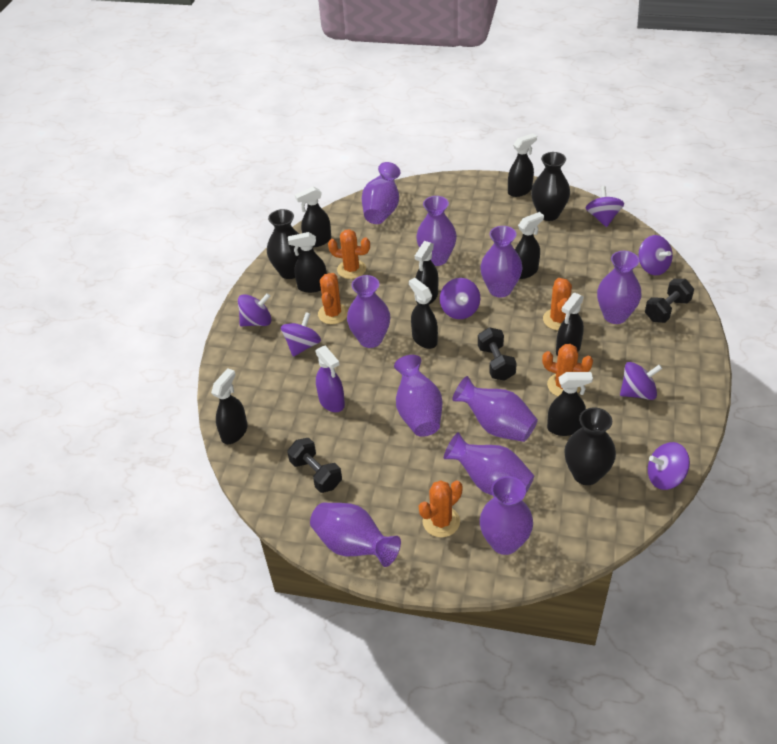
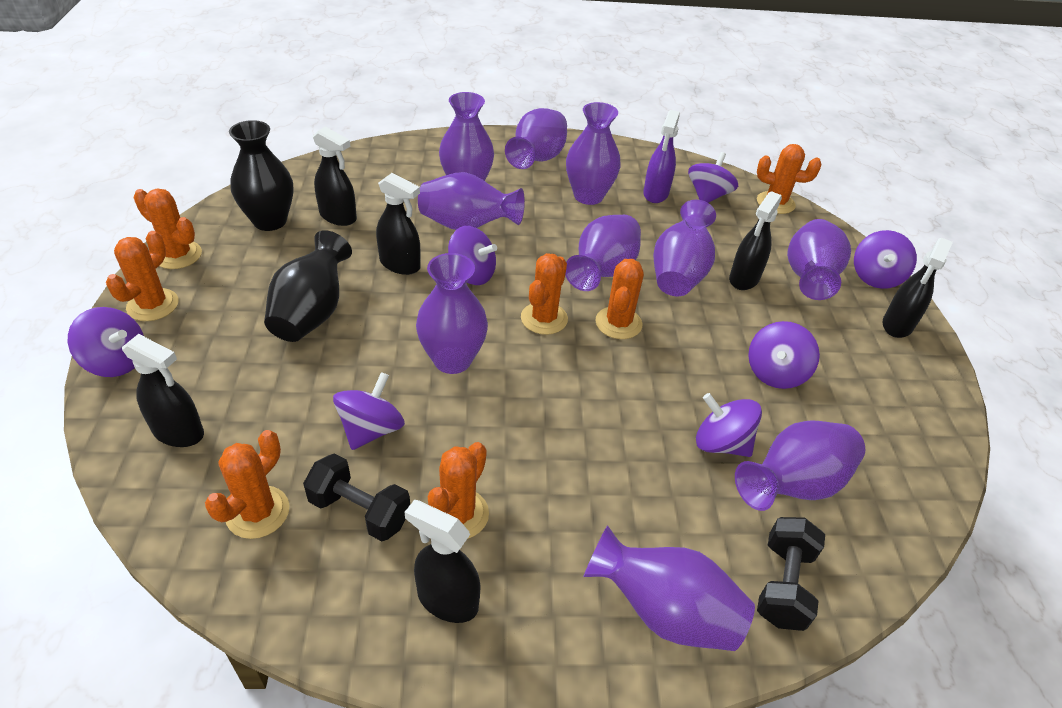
black dumbbell: [287,438,342,493] [478,327,517,381] [645,279,694,323] = 3 -> [303,453,410,541] [757,517,825,631] = 2
black spray bottle: [211,368,247,444] [288,232,327,293] [295,187,331,247] [409,278,438,349] [415,241,438,304] [508,133,537,197] [515,212,544,279] [547,372,593,436] [556,292,584,356] = 9 -> [122,334,204,447] [313,127,357,226] [376,173,421,275] [405,500,481,623] [729,191,782,290] [883,238,953,338] = 6
black vase: [267,209,301,279] [531,152,570,221] [564,407,616,485] = 3 -> [229,120,293,231] [264,230,352,342] = 2
orange cactus: [318,273,348,324] [328,229,370,279] [419,480,463,537] [542,344,593,396] [543,278,572,330] = 5 -> [106,231,179,321] [133,189,202,269] [205,430,289,539] [428,442,489,539] [521,253,568,335] [595,259,644,339] [757,144,821,214] = 7

